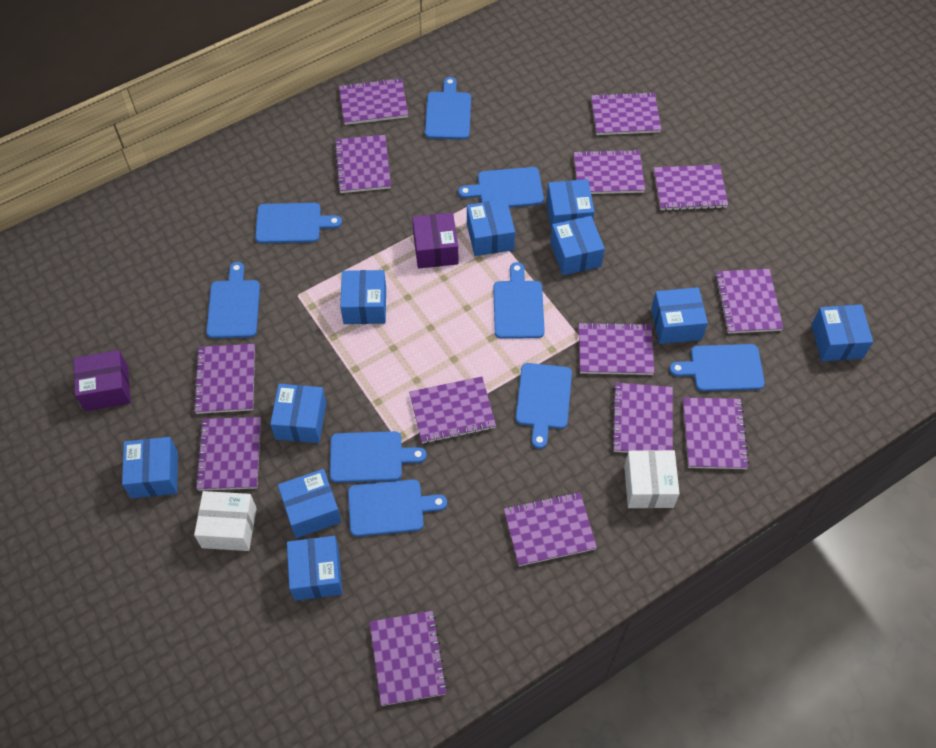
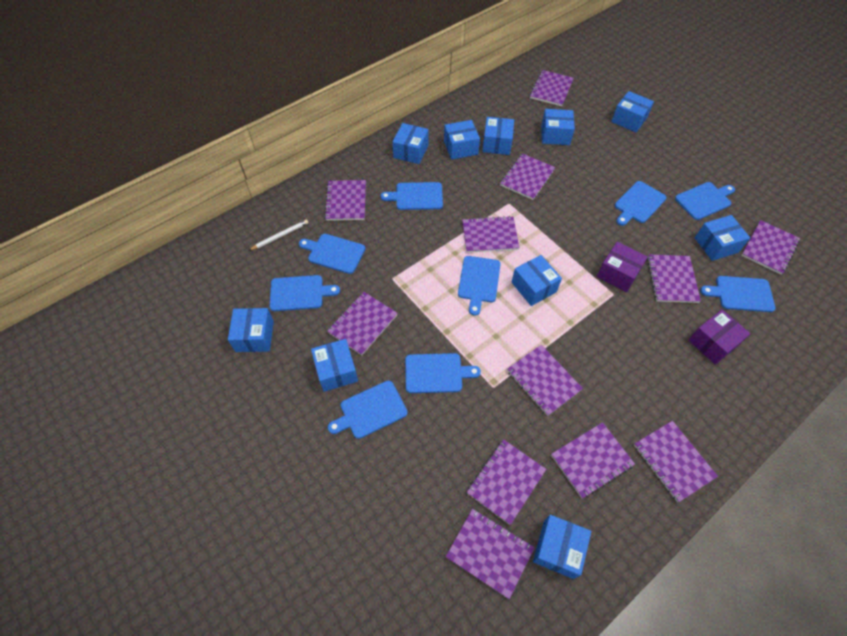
purple notebook: [193,344,255,414] [195,417,261,491] [334,135,391,193] [339,78,408,125] [369,611,448,706] [409,377,496,444] [504,492,597,566] [574,149,645,194] [579,322,655,375] [591,92,662,135] [611,383,673,453] [654,165,728,211] [683,398,749,469] [715,269,784,334] = 14 -> [324,180,366,221] [327,292,398,355] [446,509,535,599] [462,216,520,253] [467,439,546,525] [500,153,555,200] [507,345,583,416] [530,70,574,106] [551,422,635,498] [634,421,718,502] [647,254,701,303] [741,220,800,275] = 12
white box: [194,491,257,551] [624,450,680,508] = 2 -> none = 0
white pencil: none = 0 -> [248,220,308,251] = 1

